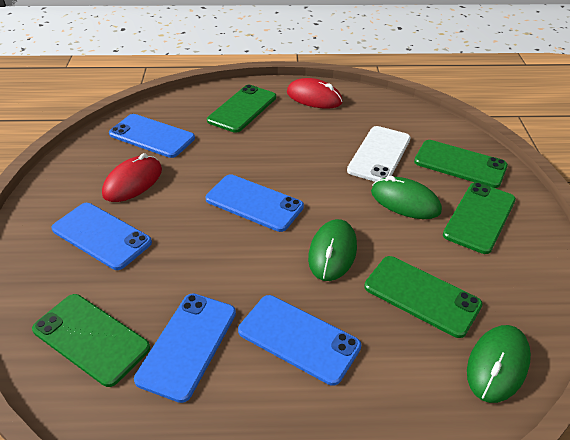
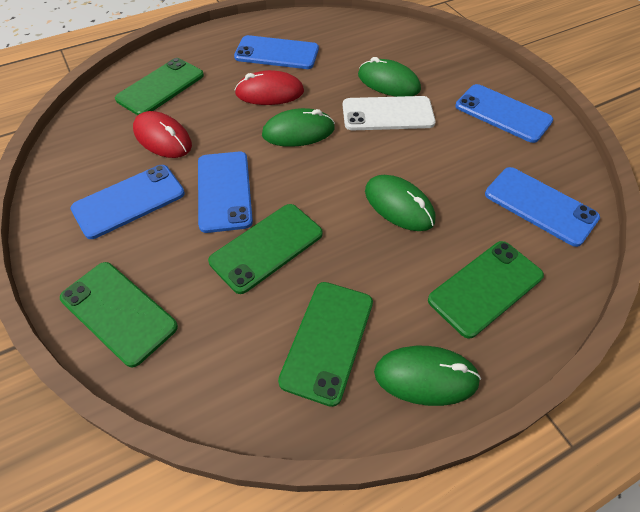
green mouse: [308,219,357,281] [371,176,442,219] [467,325,531,403] = 3 -> [262,108,335,147] [358,57,421,97] [365,175,435,231] [374,346,481,406] = 4

